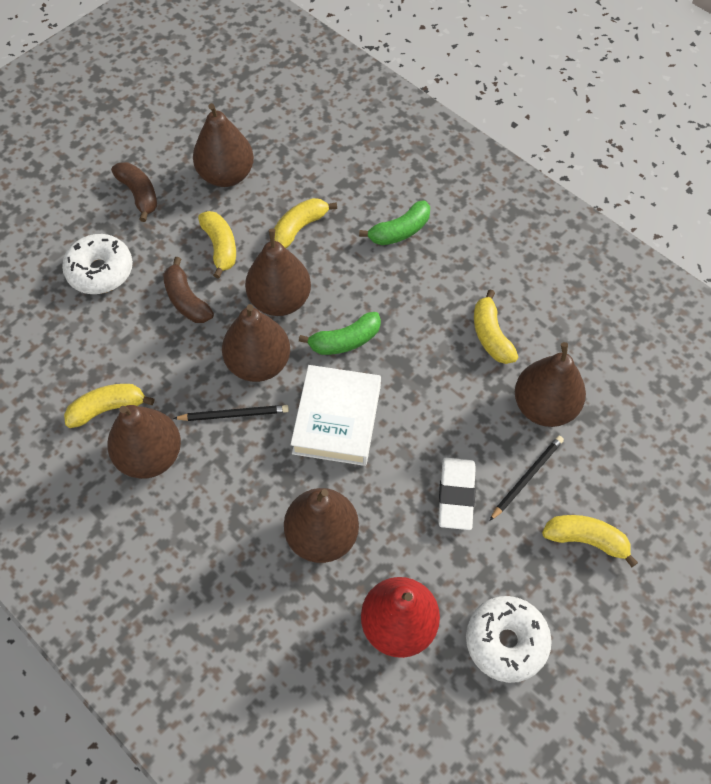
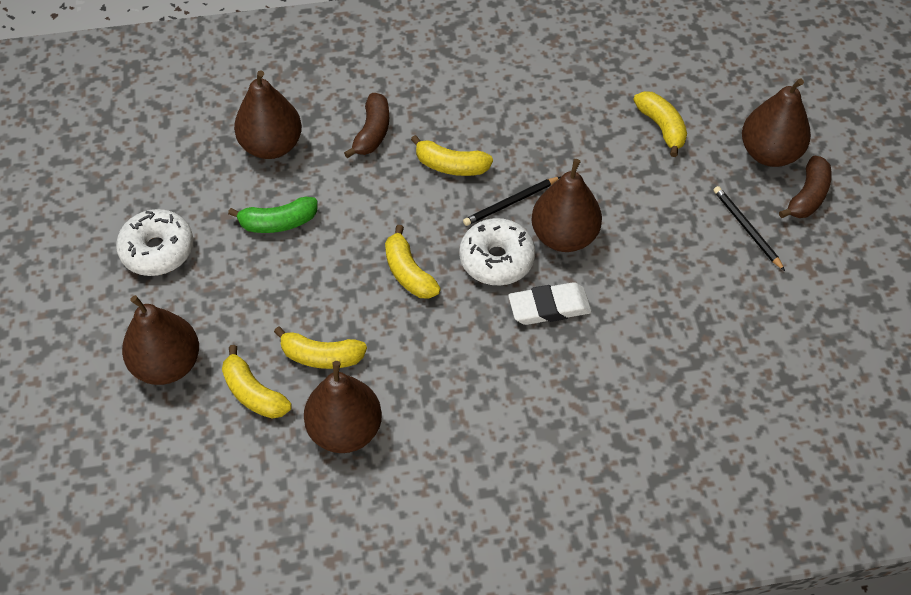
brown pear: [107,405,181,479] [193,103,254,187] [222,304,290,382] [245,229,311,316] [284,488,359,563] [515,342,586,427] = 6 -> [122,295,199,385] [234,70,302,159] [304,361,382,453] [531,159,602,252] [742,78,811,167] = 5
green banana: [299,312,381,355] [359,200,430,245] = 2 -> [228,197,317,233] = 1
red pear: [361,577,440,658] = 1 -> none = 0
white book: [290,365,381,466] = 1 -> none = 0

